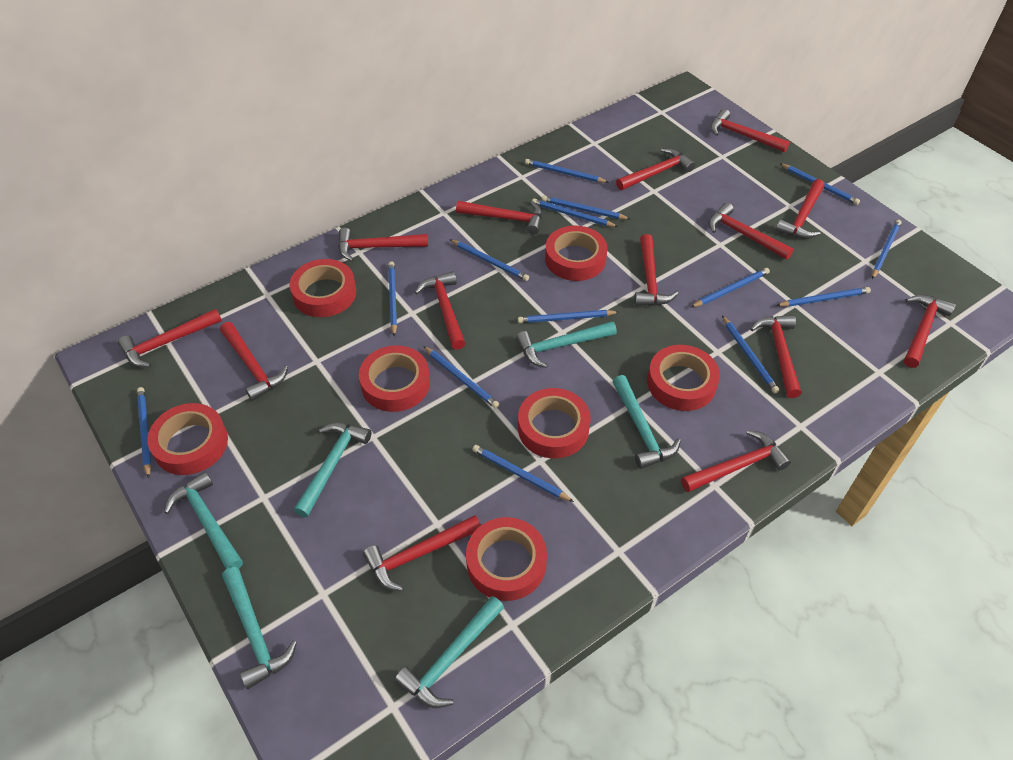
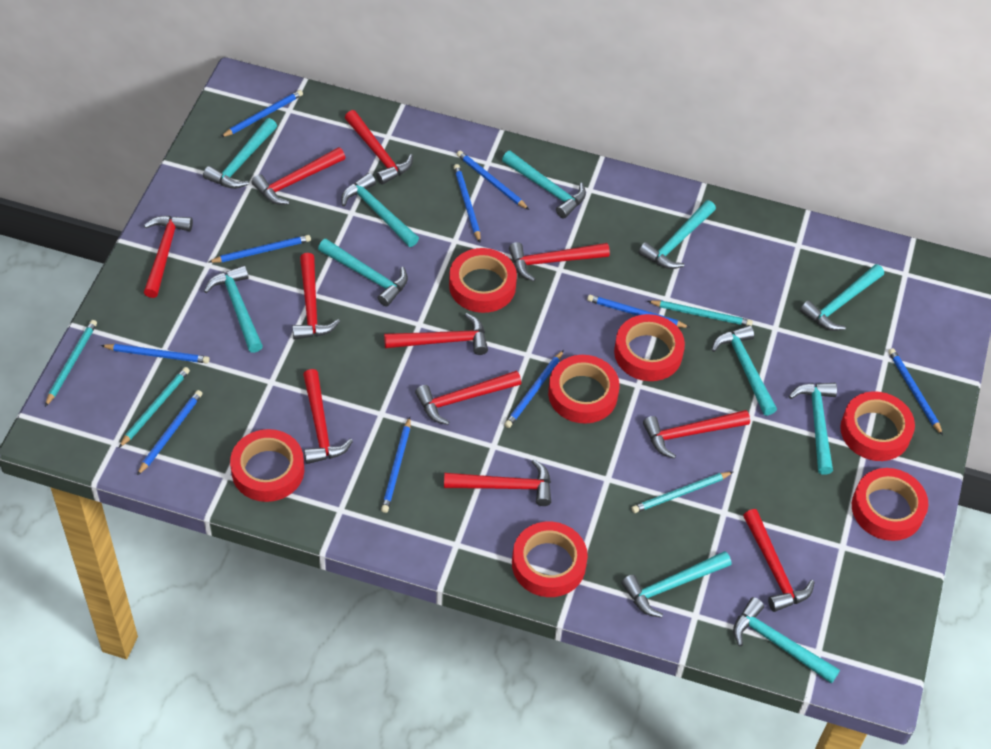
blue pencil: [137,387,152,479] [388,261,397,336] [423,346,499,409] [449,239,529,281] [472,445,574,502] [518,310,619,323] [525,159,608,183] [532,199,618,227] [542,196,630,219] [691,268,770,307] [722,316,779,393] [776,287,871,307] [779,163,860,205] [872,220,902,279] = 14 -> [101,344,210,363] [137,390,202,475] [209,235,311,263] [221,90,303,137] [381,417,411,513] [454,164,481,242] [457,150,529,210] [504,350,564,428] [587,295,690,328] [888,348,943,436] = 10
red hammer: [118,309,222,367] [220,322,288,401] [338,228,428,262] [363,515,481,591] [414,271,466,350] [456,201,542,234] [616,148,696,190] [634,234,679,306] [681,430,791,492] [709,202,794,260] [711,109,790,152] [750,315,802,398] [776,179,825,239] [904,295,956,368] = 14 -> [144,216,193,298] [251,147,346,205] [292,253,340,340] [303,369,353,464] [345,110,413,185] [384,313,488,355] [415,370,521,425] [444,459,551,506] [509,242,610,282] [643,410,750,459] [743,509,815,612] = 11
turquoise hammer: [164,472,243,569] [222,567,297,689] [294,422,372,517] [395,596,504,708] [516,321,617,368] [612,375,681,469] = 6 -> [203,118,277,189] [204,265,263,353] [318,239,408,306] [341,173,419,247] [502,151,586,218] [621,551,731,618] [638,200,716,269] [711,325,777,416] [733,597,840,684] [789,383,837,475] [800,264,884,331] = 11
turquoise pencil: none = 0 -> [45,320,97,407] [119,367,190,448] [632,472,733,513] [648,301,753,326] = 4

